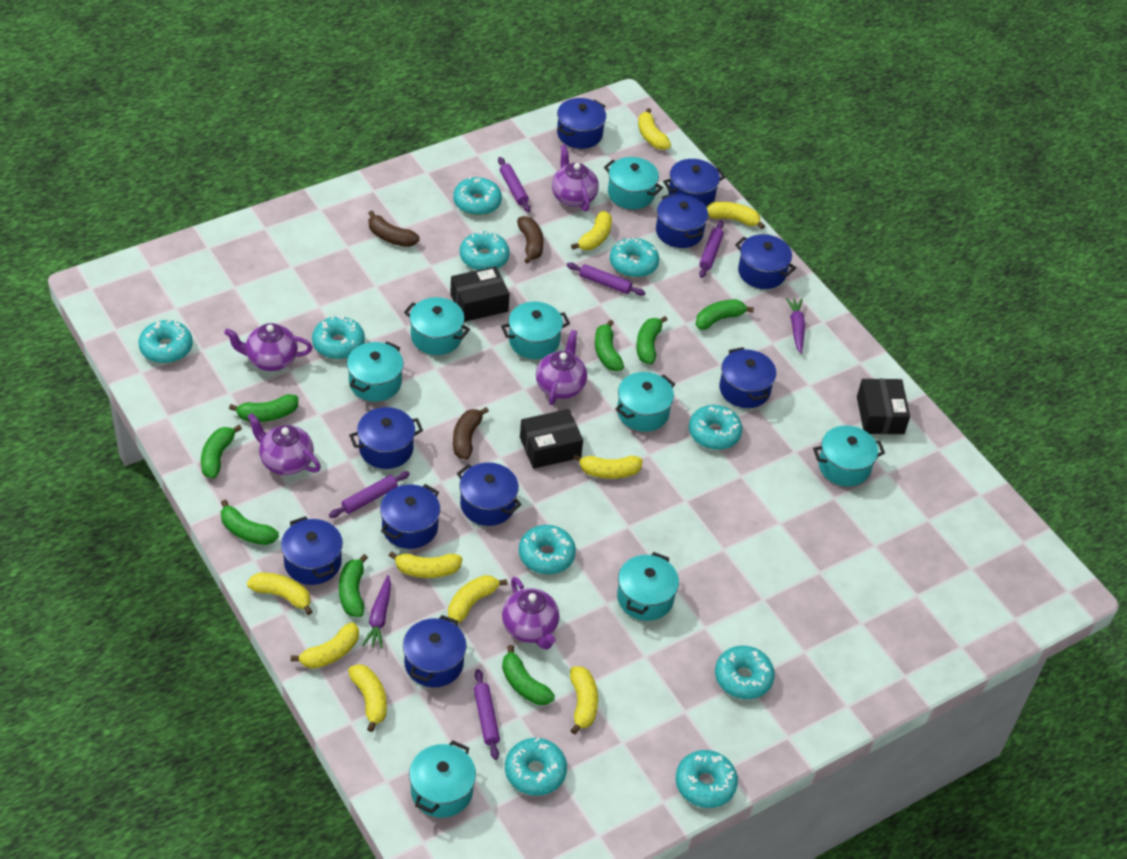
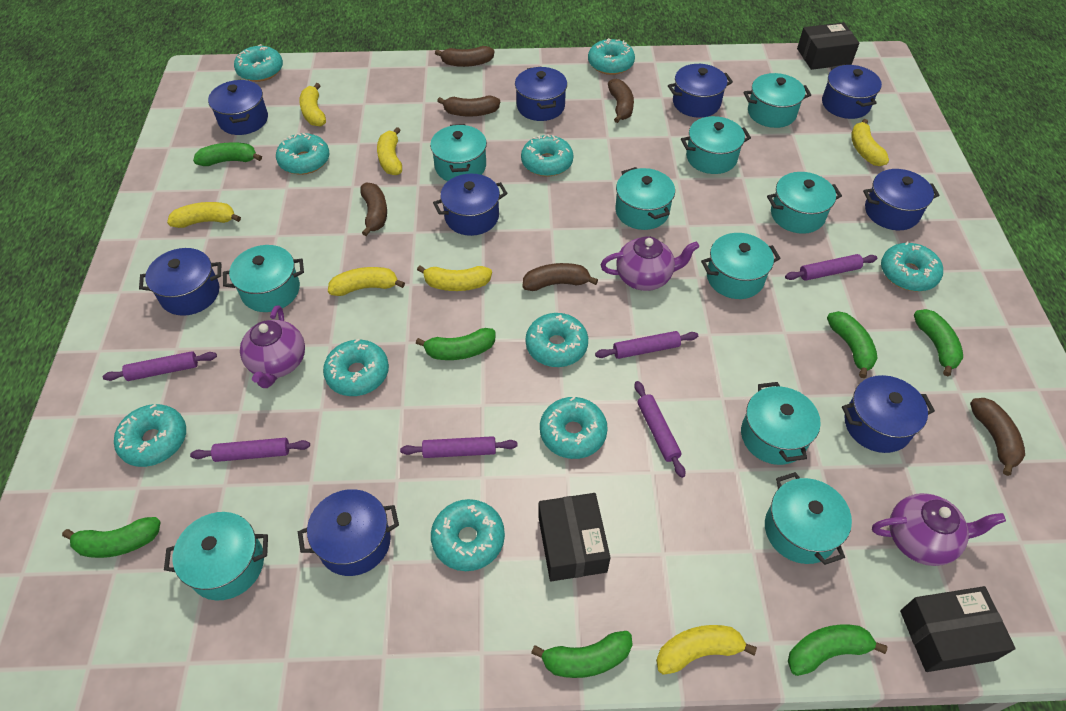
blue pot: [281,516,343,585] [349,407,423,469] [380,484,440,549] [403,615,466,688] [457,462,522,526] [557,98,606,149] [656,193,708,248] [663,159,725,208] [719,347,777,408] [735,234,796,289] = 10 -> [139,248,221,316] [208,79,268,135] [298,489,399,576] [433,174,508,236] [515,66,567,121] [668,64,733,118] [822,65,882,119] [842,375,935,453] [863,169,940,230] = 9
brown banana: [368,211,420,247] [453,407,489,459] [517,216,544,264] = 3 -> [361,183,387,236] [435,46,494,67] [437,95,500,116] [523,263,598,291] [608,79,634,123] [970,398,1025,476] = 6
green banana: [201,425,242,478] [221,499,279,545] [229,394,298,422] [339,554,368,617] [502,645,555,705] [595,320,624,371] [636,316,667,364] [695,299,754,330] = 8 -> [62,517,161,558] [193,142,262,166] [416,328,495,360] [531,631,633,678] [788,625,888,676] [827,311,877,378] [914,309,963,377] = 7
purple carrot: [362,575,391,649] [786,298,805,354] = 2 -> none = 0
purple rolling pin: [329,471,410,518] [474,669,500,760] [498,157,531,212] [567,263,645,296] [699,221,724,278] = 5 -> [103,351,217,381] [190,438,310,462] [400,436,518,458] [595,331,698,359] [634,381,685,478] [785,254,877,281] = 6
purple teapot: [224,323,312,371] [247,413,321,475] [502,577,559,650] [536,330,587,405] [552,145,599,212] = 5 -> [240,305,305,388] [600,236,699,291] [872,493,1006,566] = 3
turquoise pot: [347,341,403,402] [404,297,470,355] [409,741,476,818] [501,302,570,359] [604,157,663,209] [616,372,675,432] [617,552,679,621] [813,425,885,486] = 8 -> [164,512,268,601] [223,245,304,312] [430,124,487,181] [615,167,675,230] [681,116,751,174] [701,233,781,299] [741,382,821,465] [744,73,811,128] [765,472,852,565] [767,172,842,234] = 10
yellow banana: [247,573,312,615] [291,622,359,669] [348,664,387,732] [389,551,462,578] [448,575,507,624] [570,666,598,735] [571,211,612,250] [573,454,643,479] [638,108,671,150] [707,202,765,229] = 10 -> [167,202,241,228] [299,83,326,126] [328,267,405,296] [377,127,402,175] [417,265,492,291] [656,625,757,675] [851,119,889,166] = 7

